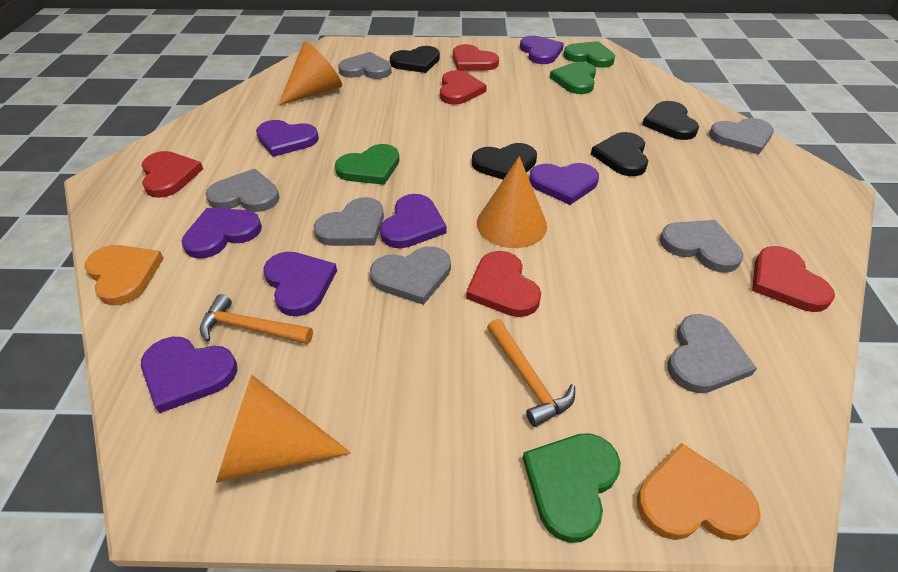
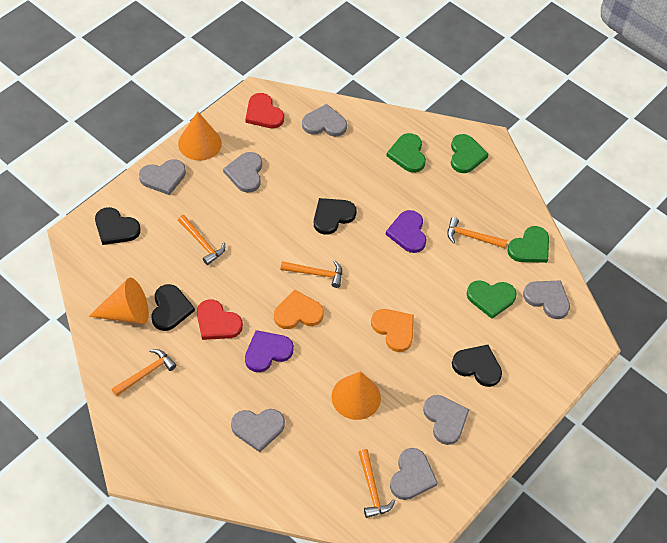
orange hammer: [200,294,313,344] [487,319,575,427] = 2 -> [111,349,176,397] [178,215,225,265] [280,260,342,288] [358,449,395,518] [447,217,507,248] = 5
purple heart: [141,337,238,413] [181,208,262,258] [256,120,319,157] [263,252,337,316] [380,194,447,248] [520,36,564,64] [529,163,599,205] = 7 -> [245,330,294,372] [385,210,426,253] = 2
red heart: [141,151,203,198] [440,70,487,105] [453,44,499,71] [466,251,541,317] [752,246,835,312] = 5 -> [197,299,243,340] [245,93,284,128] = 2

